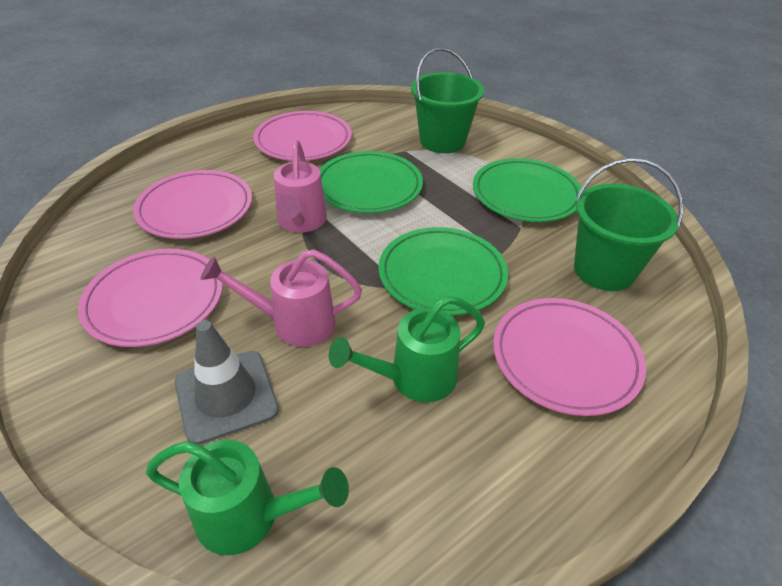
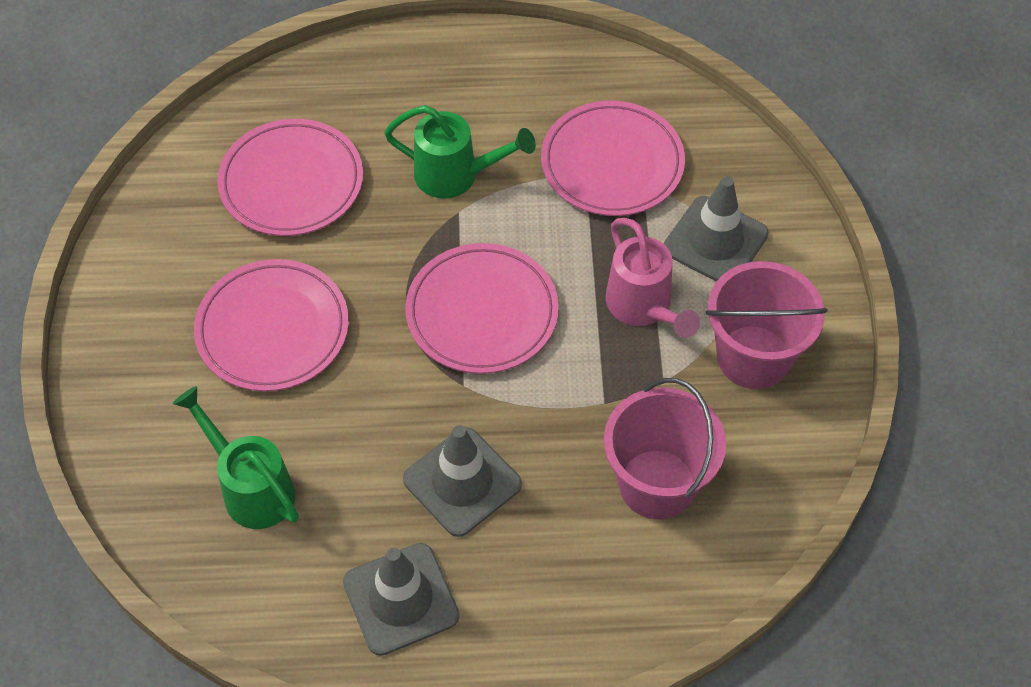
green bucket: [411,47,484,153] [574,158,683,291] = 2 -> none = 0
green plate: [319,151,423,213] [379,227,508,316] [473,158,581,222] = 3 -> none = 0
grey traffic cone: [175,320,279,445] = 1 -> [343,543,460,656] [403,425,522,537] [664,176,769,282] = 3
pink bucket: none = 0 -> [604,378,726,519] [706,261,827,389] = 2
pink watering can: [201,249,362,347] [274,140,327,233] = 2 -> [605,218,700,338] = 1

